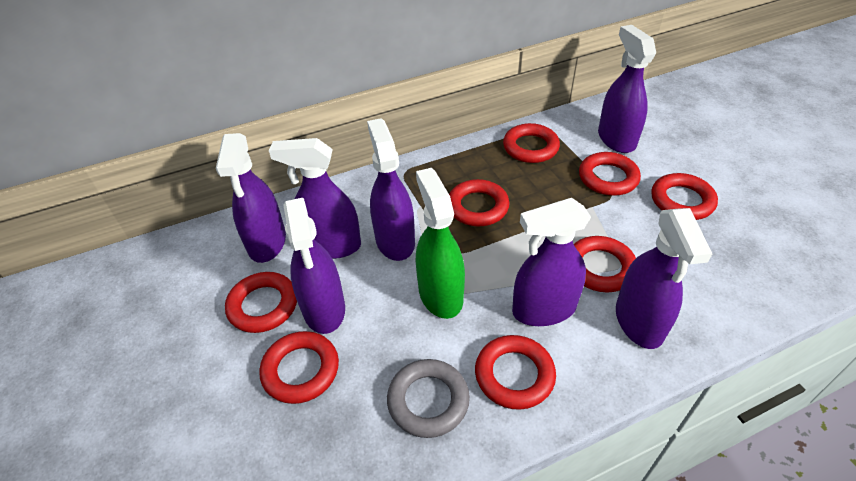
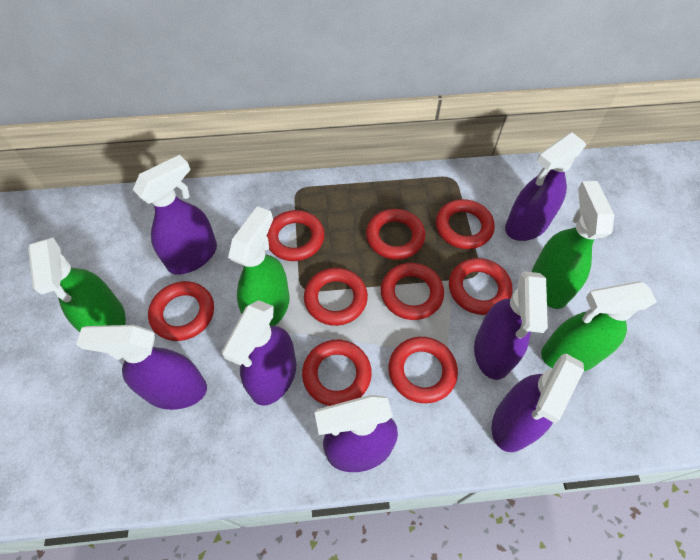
green spray bottle: [416,168,465,319] = 1 -> [28,237,126,332] [228,206,290,326] [532,181,614,309] [541,281,657,371] = 4
grey ring: [387,359,470,438] = 1 -> none = 0
red ring: [225,272,297,333] [259,331,339,404] [449,179,509,226] [475,335,556,410] [503,123,560,163] [574,236,636,292] [579,152,641,196] [651,173,718,220] = 8 -> [148,281,214,341] [267,210,325,261] [302,340,372,406] [304,268,368,326] [366,209,425,260] [381,263,444,320] [389,337,458,403] [436,199,495,249] [449,258,513,315] = 9

